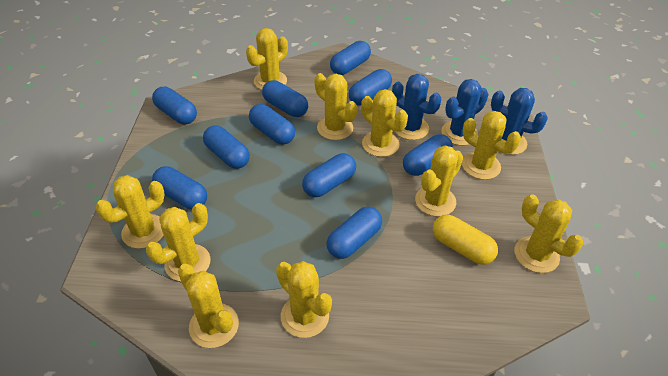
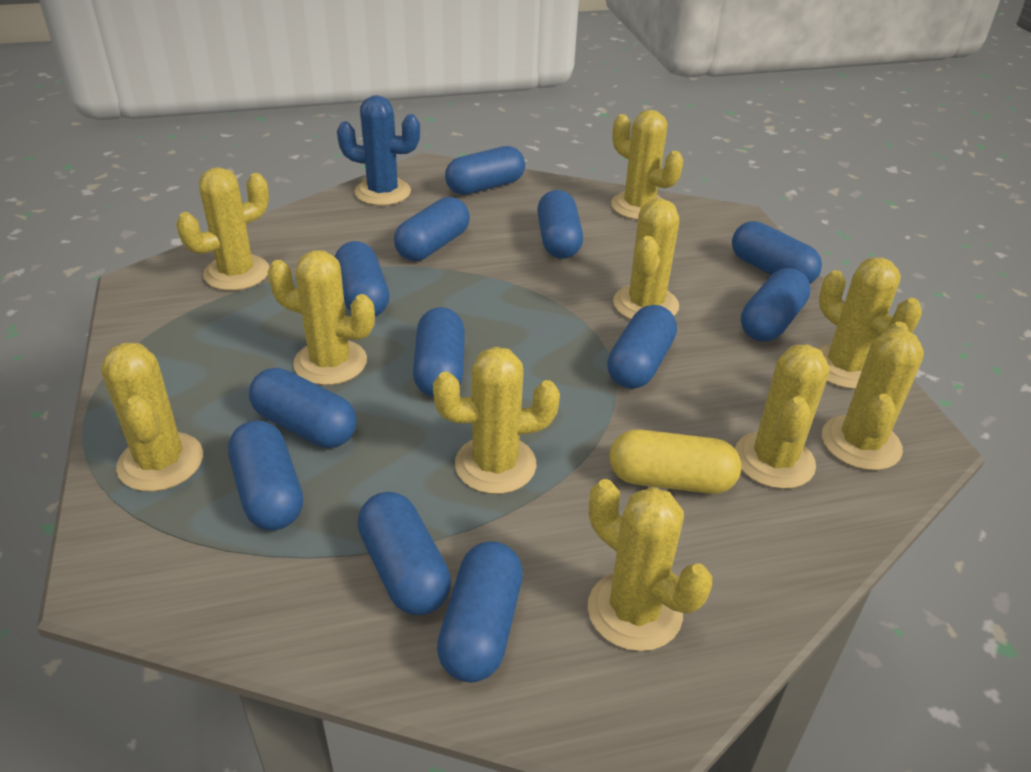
blue cactus: [392,74,441,140] [441,79,489,146] [491,88,548,155] = 3 -> [337,95,420,206] = 1
blue capsule: [152,87,197,124] [152,166,207,209] [203,125,250,169] [249,104,295,145] [262,80,308,117] [302,153,356,197] [327,207,382,259] [330,41,371,75] [349,69,392,106] [403,134,453,176] = 10 -> [228,420,303,530] [249,368,357,448] [335,241,389,317] [357,492,451,615] [394,197,470,261] [413,307,465,397] [437,541,523,683] [445,146,525,195] [537,190,583,259] [607,305,677,389] [732,221,822,284] [741,268,811,341] = 12

